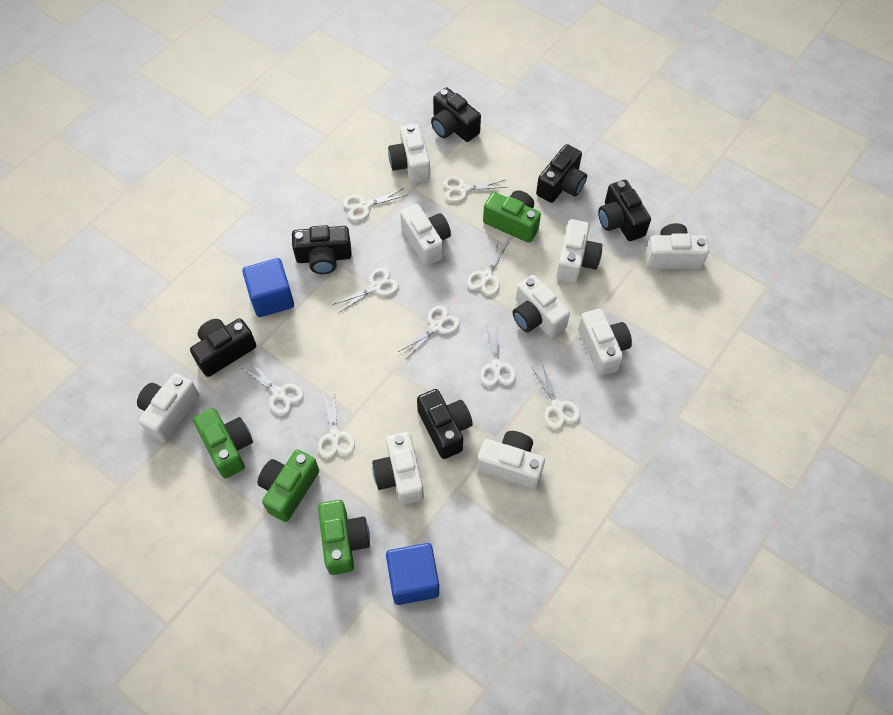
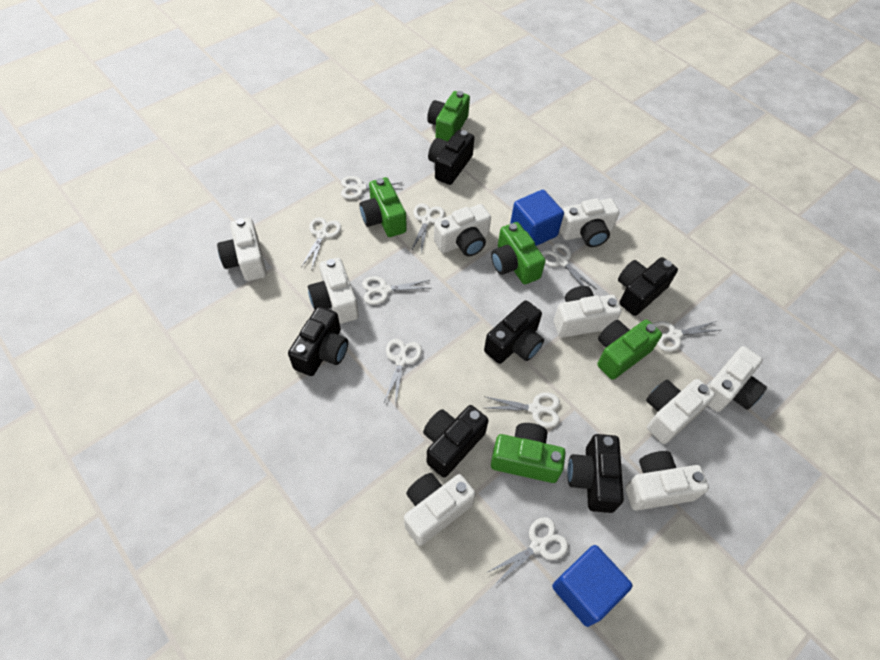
green camera: [193,408,253,478] [258,450,319,522] [318,500,370,575] [483,190,541,243] = 4 -> [359,177,407,237] [427,91,470,141] [491,222,545,284] [491,423,566,483] [597,319,662,380] = 5

